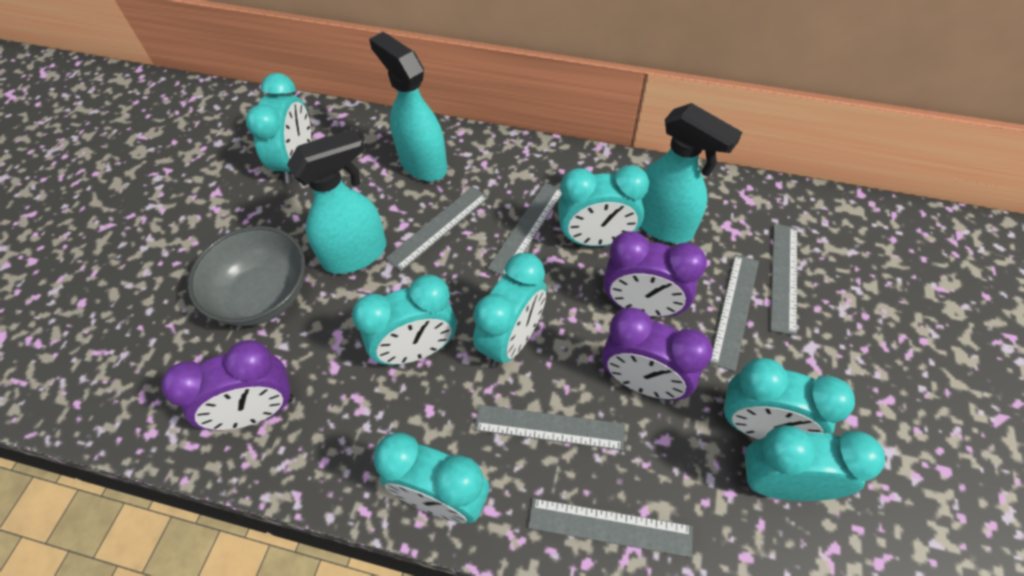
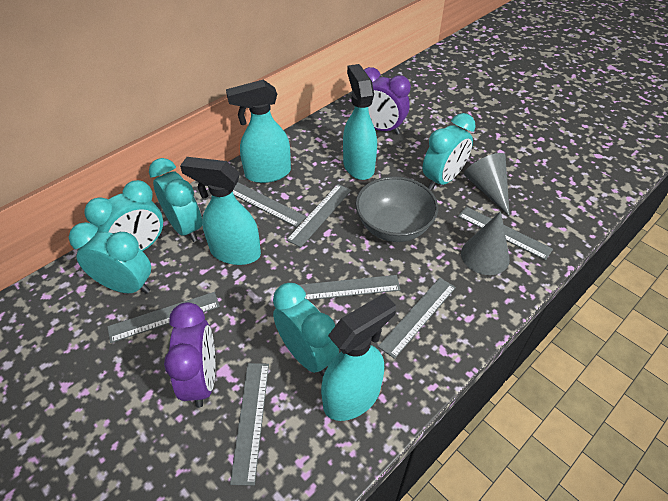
grey cone: none = 0 -> [461,211,510,275] [464,153,510,216] = 2
grey ruler: [385,187,488,272] [474,404,625,451] [487,183,562,276] [528,498,693,557] [709,254,759,372] [770,224,797,336] = 6 -> [107,292,220,343] [230,363,269,486] [233,182,306,227] [287,184,351,247] [299,275,401,300] [378,278,456,359] [458,206,553,261] = 7
purple clock: [161,340,294,431] [602,307,713,400] [604,231,707,317] = 3 -> [164,302,215,408] [364,67,411,135] = 2
turquoise clock: [245,73,311,183] [352,274,457,365] [374,432,489,523] [473,253,547,367] [558,165,649,247] [722,358,855,440] [741,425,885,501] = 7 -> [69,222,151,294] [84,180,163,251] [149,158,202,242] [273,283,339,376] [423,113,476,190] = 5
turquoise spray bottle: [287,129,387,274] [369,32,447,181] [640,103,742,243] = 3 -> [180,157,261,265] [226,80,291,183] [321,294,396,421] [343,64,377,180] = 4

